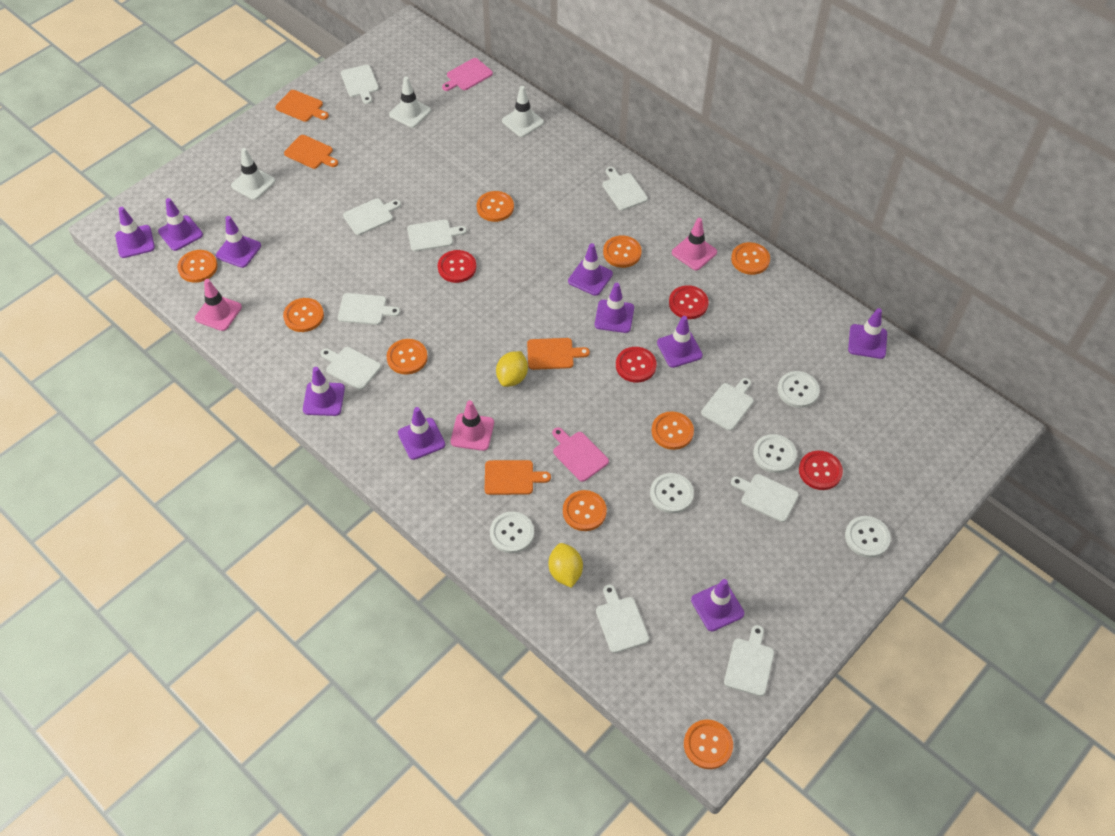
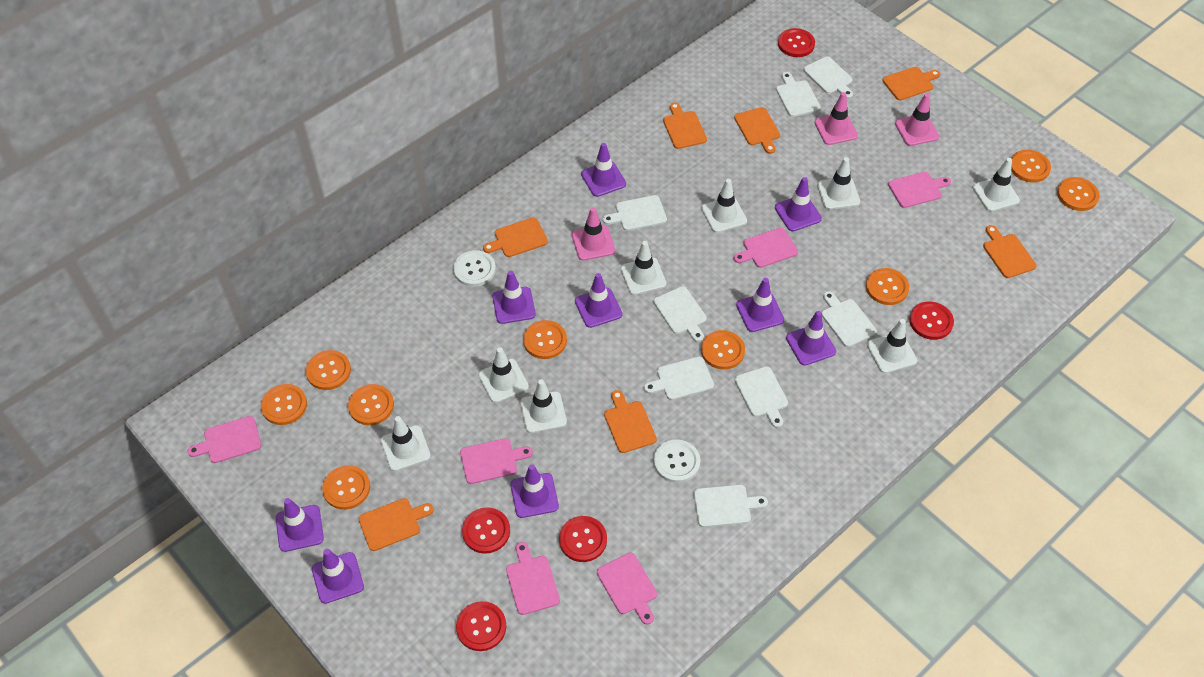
orange cutting board: [275,90,329,122] [284,135,338,169] [485,460,551,495] [527,338,590,370] = 4 -> [358,498,434,551] [483,217,548,257] [604,390,657,453] [663,102,707,149] [734,107,780,154] [883,67,940,101] [983,225,1037,278] = 7
pink cutting board: [442,58,493,91] [552,427,609,482] = 2 -> [188,416,261,463] [460,438,533,484] [506,542,560,615] [597,553,657,625] [734,228,798,268] [888,172,951,208] = 6
purple traffic cone: [115,207,155,258] [158,198,203,251] [216,216,261,268] [303,367,345,416] [398,407,445,460] [568,243,613,296] [595,283,634,333] [657,316,703,368] [691,579,744,631] [848,308,887,359] = 10 -> [276,498,324,552] [312,549,364,604] [492,271,536,324] [511,464,559,518] [575,273,622,328] [581,143,626,197] [736,278,784,332] [775,177,822,231] [786,311,836,366] = 9
red button: [438,250,476,283] [616,347,657,383] [669,285,709,319] [799,451,843,490] = 4 -> [456,601,506,651] [462,507,510,554] [559,516,607,562] [778,28,815,57] [909,302,954,340] = 5
white button: [490,512,534,553] [650,473,694,513] [753,434,797,473] [777,371,820,408] [845,516,891,558] = 5 -> [453,250,496,287] [654,439,700,483] = 2
white cutting board: [321,347,381,390] [338,293,400,325] [341,65,379,104] [343,198,401,235] [407,220,467,251] [596,585,649,653] [602,167,648,210] [701,378,754,431] [724,625,774,696] [731,474,799,522] = 10 -> [603,195,667,231] [644,357,714,400] [653,286,707,342] [694,485,768,527] [735,366,788,428] [776,72,821,117] [804,56,853,99] [822,291,877,347] = 8
white traffic cone: [231,148,276,200] [389,77,431,128] [502,86,544,137] = 3 -> [381,416,431,471] [478,347,529,403] [520,379,567,433] [621,241,666,295] [701,179,747,233] [817,157,860,210] [867,319,917,373] [972,158,1020,212] = 8
yellow lemon: [496,351,528,387] [549,543,583,588] = 2 -> none = 0

